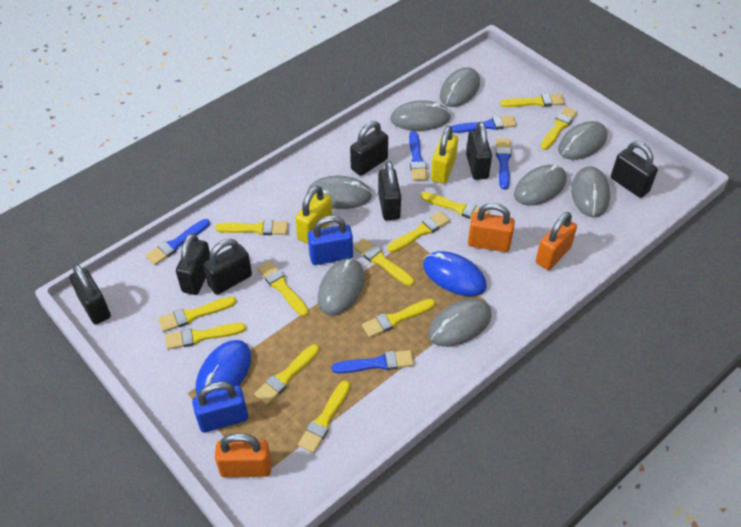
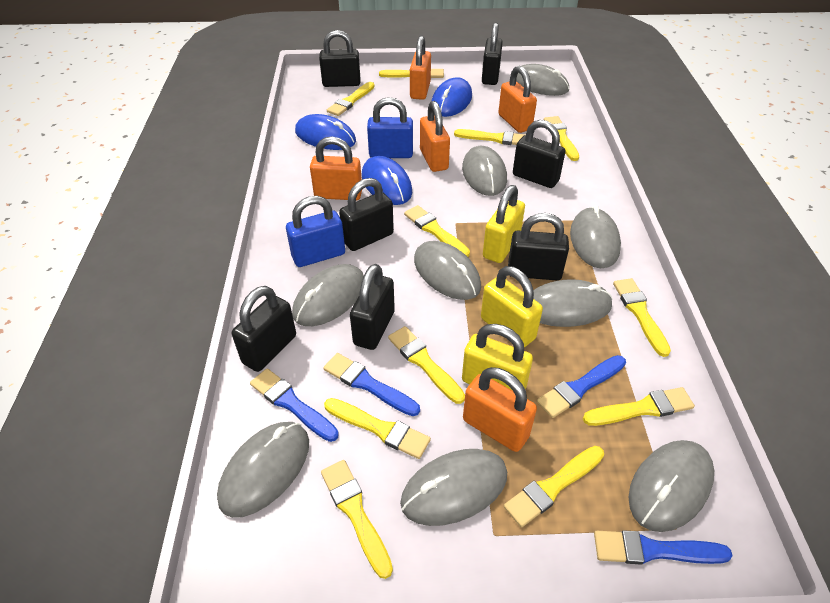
blue brush: [145,219,210,265] [332,350,414,373] [409,131,428,181] [452,115,517,133] [496,138,512,190] = 5 -> [250,368,339,442] [323,353,420,416] [537,355,626,418] [594,530,733,564] = 4
blue mouse: [196,340,251,396] [423,251,487,296] = 2 -> [295,114,356,150] [362,156,412,205] [432,77,472,117] = 3
grey mouse: [307,176,372,209] [318,258,365,316] [390,100,451,131] [428,298,492,347] [440,67,480,107] [514,165,567,206] [558,121,607,160] [571,166,610,217] = 8 -> [217,422,309,518] [292,264,364,326] [400,449,507,526] [414,241,481,300] [462,146,507,196] [516,64,569,96] [533,279,612,327] [570,206,621,268] [629,440,714,532] = 9
orange padlock: [215,433,272,477] [468,203,515,252] [536,212,577,270] = 3 -> [310,137,362,200] [410,36,431,100] [420,101,450,172] [463,367,537,452] [498,66,537,133] = 5
yellow brush: [158,297,236,332] [165,323,246,350] [215,220,288,235] [254,344,319,405] [257,261,309,316] [298,380,350,453] [353,238,414,286] [362,299,435,338] [388,211,450,253] [421,192,489,219] [500,94,565,107] [541,107,578,150] = 12 -> [321,460,393,579] [324,398,431,459] [327,82,375,116] [379,69,444,78] [388,326,465,404] [404,205,470,257] [454,129,525,145] [504,446,604,527] [544,116,579,161] [583,387,695,426] [613,278,671,357] = 11
yellow padlock: [295,186,332,244] [431,126,458,184] = 2 -> [462,324,533,391] [481,266,543,348] [483,185,525,263] = 3

